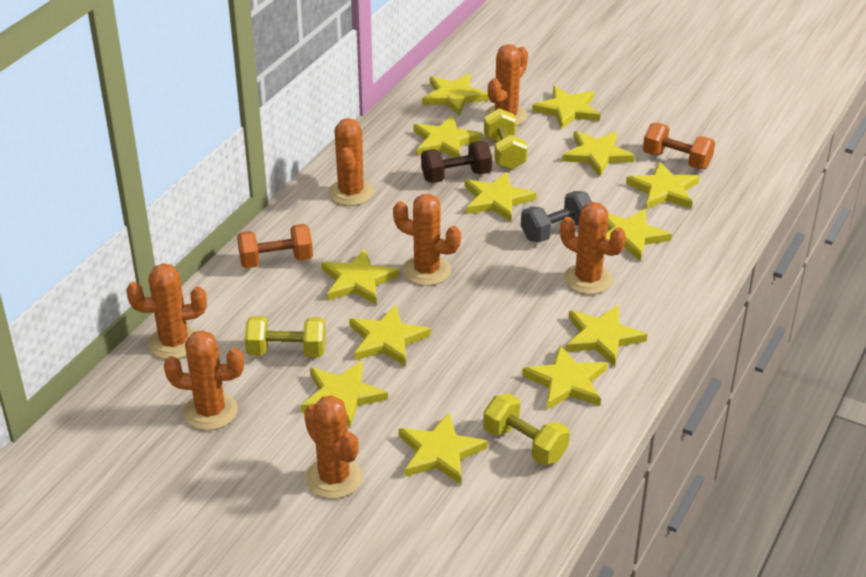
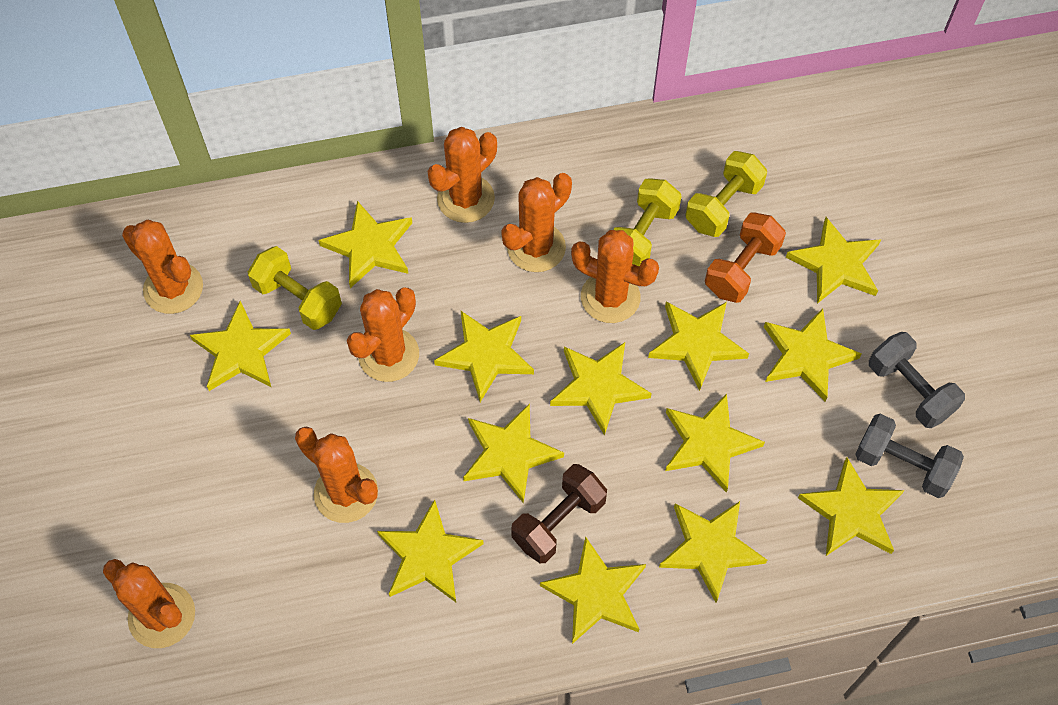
grey dumbbell: [521,191,592,242] = 1 -> [855,414,964,498] [869,332,965,428] = 2
orange dumbbell: [237,224,313,268] [643,123,715,170] = 2 -> [705,212,786,303] = 1

